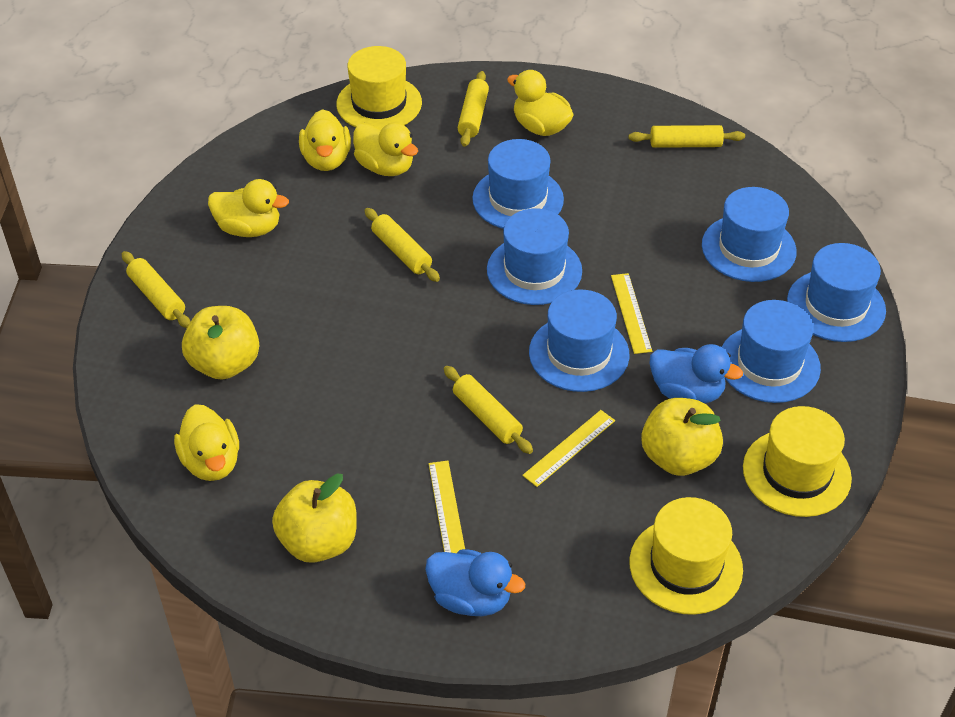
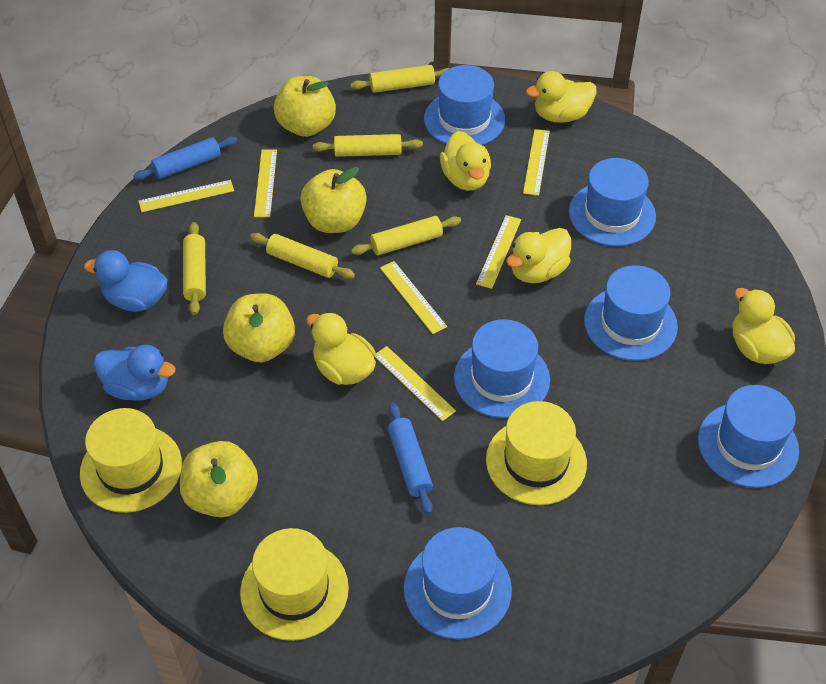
blue rolling pin: none = 0 -> [133,137,238,180] [388,402,433,515] = 2
yellow apple: [182,306,259,380] [272,473,357,563] [641,398,723,476] = 3 -> [180,441,258,517] [223,293,295,362] [274,76,336,137] [300,167,367,233] = 4
yellow ruler: [429,461,465,553] [522,410,615,487] [611,273,652,354] = 3 -> [139,180,234,212] [254,150,277,217] [375,346,456,421] [380,261,447,334] [476,215,521,289] [523,129,550,196] = 6

